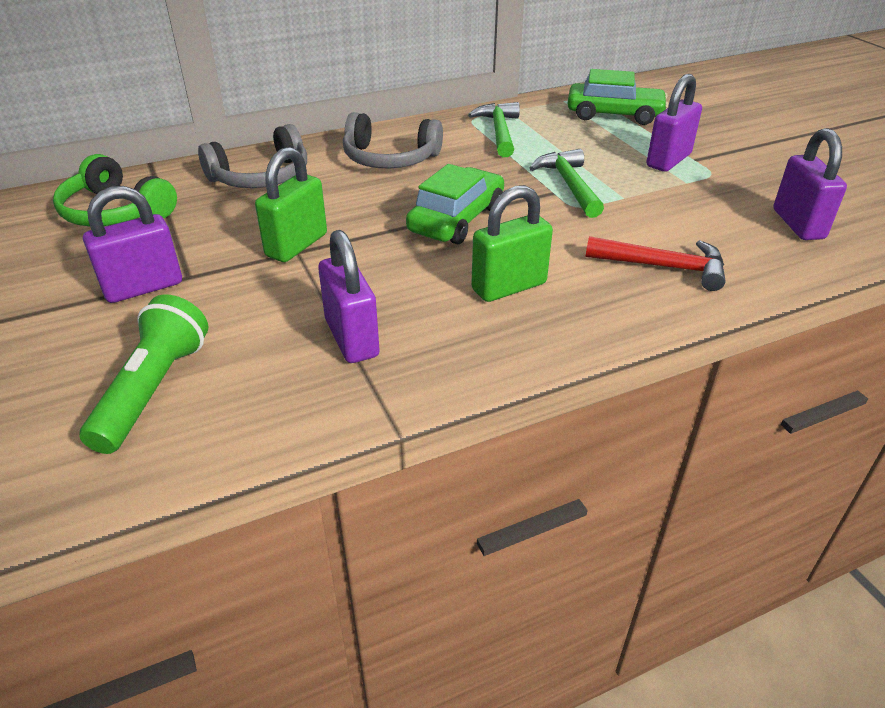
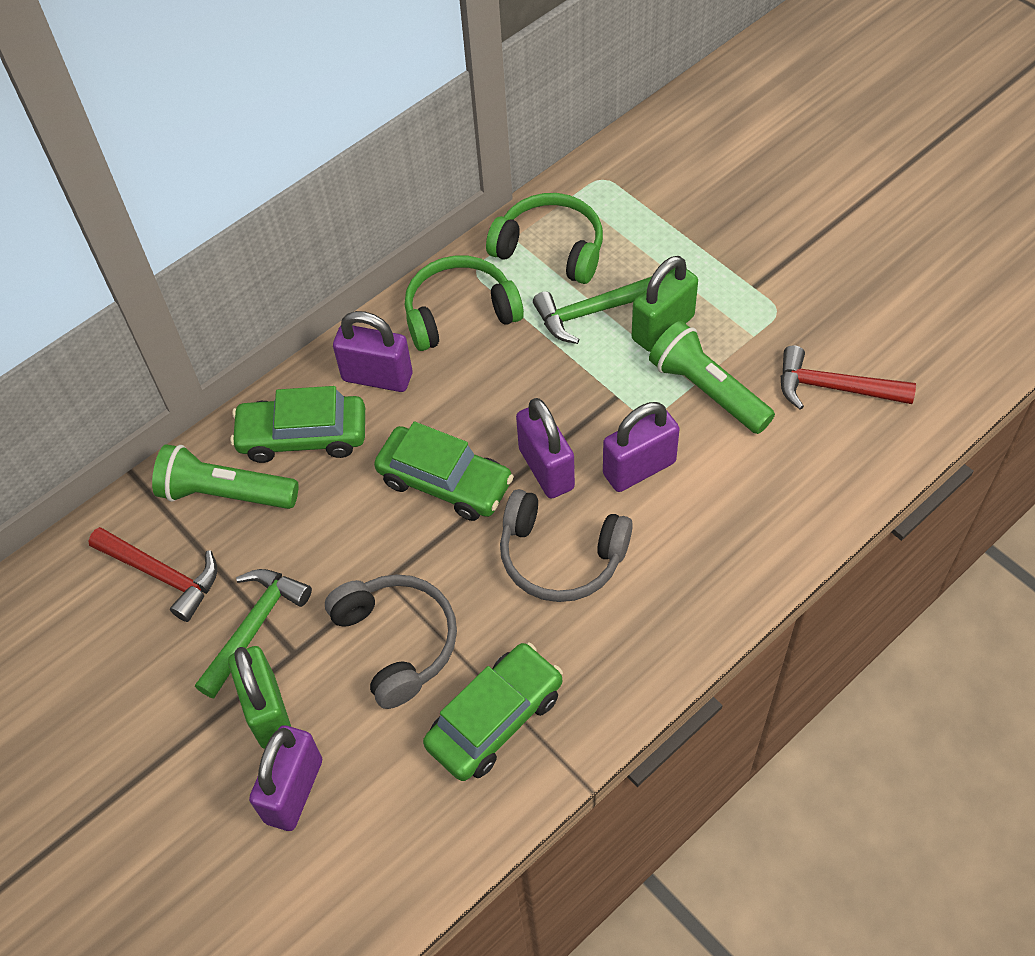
green car: [406,164,504,244] [567,69,668,125] = 2 -> [230,386,365,463] [374,422,514,521] [423,643,563,781] = 3
green flashlight: [79,294,209,454] = 1 -> [152,444,299,509] [649,321,775,434] = 2
green headphones: [53,154,177,226] = 1 -> [405,256,524,351] [486,193,603,284] = 2
red hammer: [586,236,726,291] = 1 -> [88,527,217,622] [781,345,916,410] = 2

